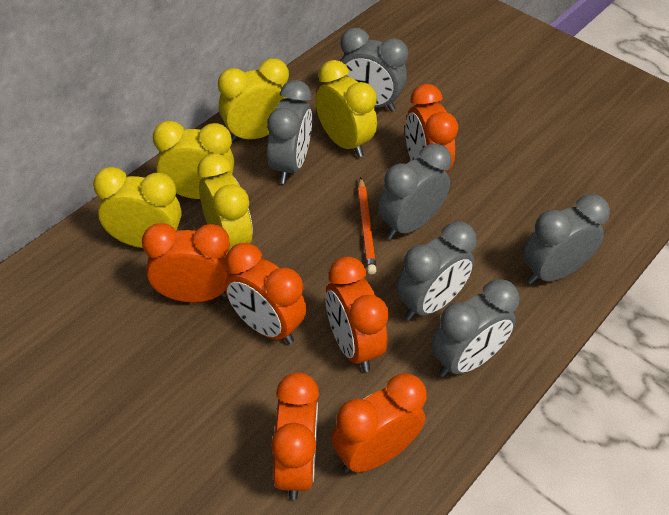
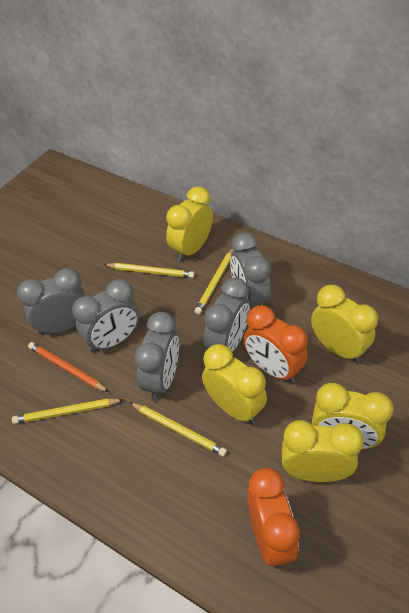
grey clock: [267,80,312,184] [340,28,408,111] [378,143,452,239] [397,221,477,321] [431,279,519,377] [523,194,610,285] = 6 -> [17,268,85,335] [72,279,139,353] [134,312,179,401] [204,277,250,352] [230,232,271,307] = 5
orange clock: [142,223,230,303] [225,243,306,344] [271,372,319,500] [325,256,389,372] [331,373,427,473] [405,84,458,172] = 6 -> [244,305,308,383] [247,468,300,569] = 2
yellow pencil: none = 0 -> [12,398,124,424] [104,263,194,278] [129,402,227,457] [194,249,234,314] = 4

